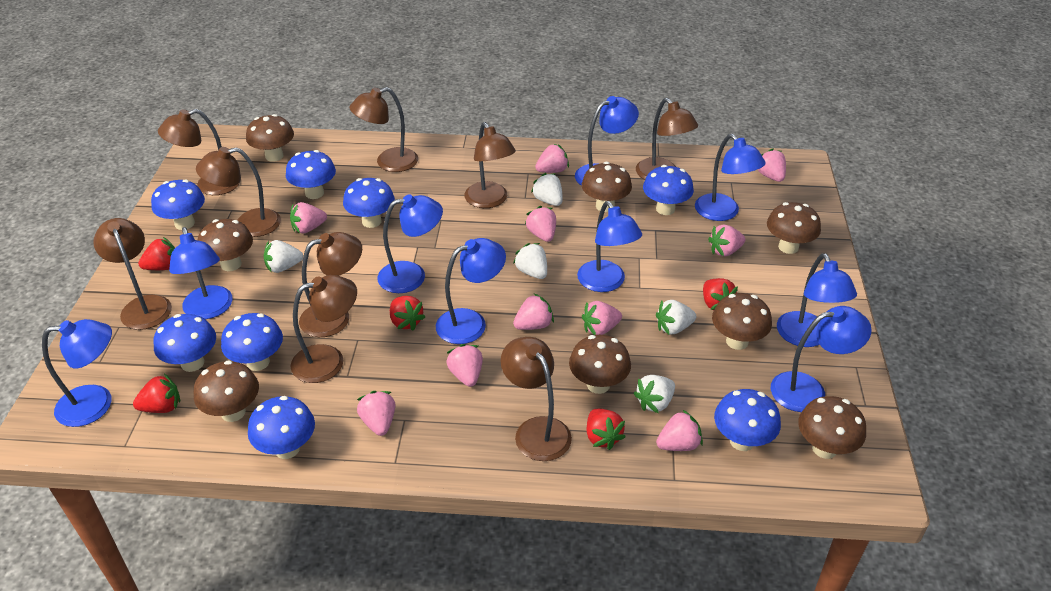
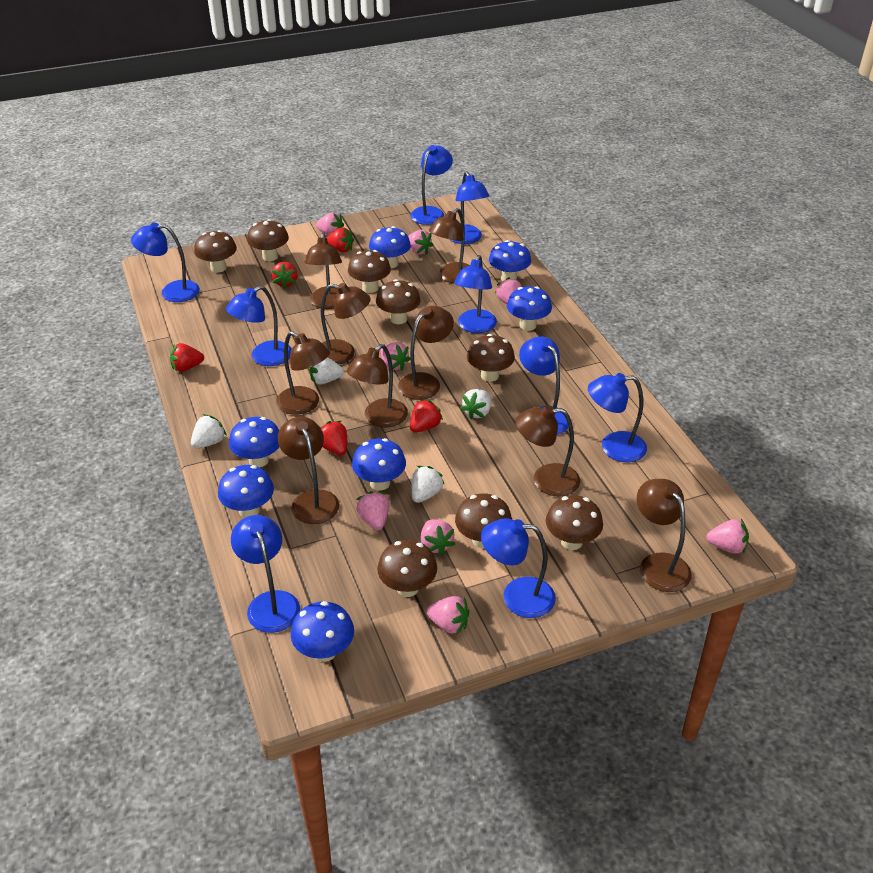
blue mushroom: [151,179,205,230] [153,314,216,372] [221,313,283,371] [248,396,315,459] [286,150,336,199] [343,178,395,228] [643,165,694,215] [714,389,781,451] = 8 -> [218,465,274,518] [229,417,279,467] [291,601,354,662] [352,438,406,491] [369,226,411,268] [489,240,531,281] [507,286,552,331] = 7
pink strawberry: [290,202,327,233] [357,391,395,436] [446,344,483,387] [513,294,554,330] [525,206,556,242] [535,143,569,173] [582,301,622,335] [656,409,703,451] [708,225,745,257] [758,149,786,182] = 10 -> [316,213,344,235] [356,491,389,530] [381,342,410,371] [408,230,433,255] [421,519,455,555] [426,596,470,635] [495,277,522,304] [706,519,749,554] = 8
white strawberry: [264,240,303,273] [513,243,547,279] [531,173,563,206] [633,375,675,413] [656,300,696,334] = 5 -> [191,414,227,448] [310,357,344,385] [411,466,445,503] [461,389,491,420] = 4

